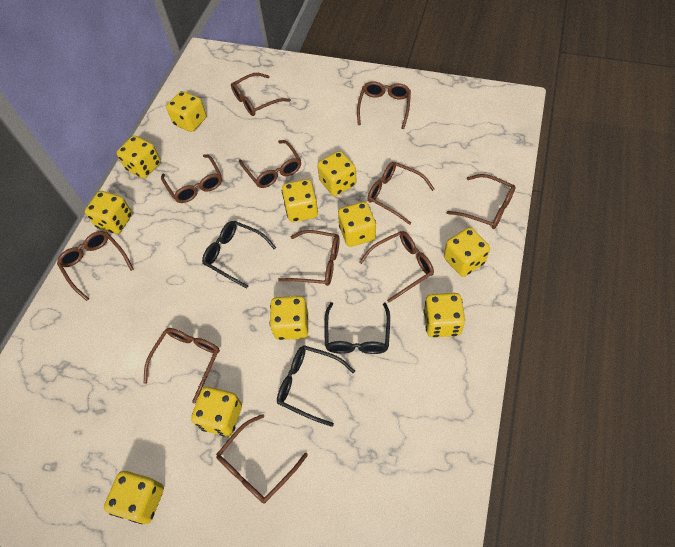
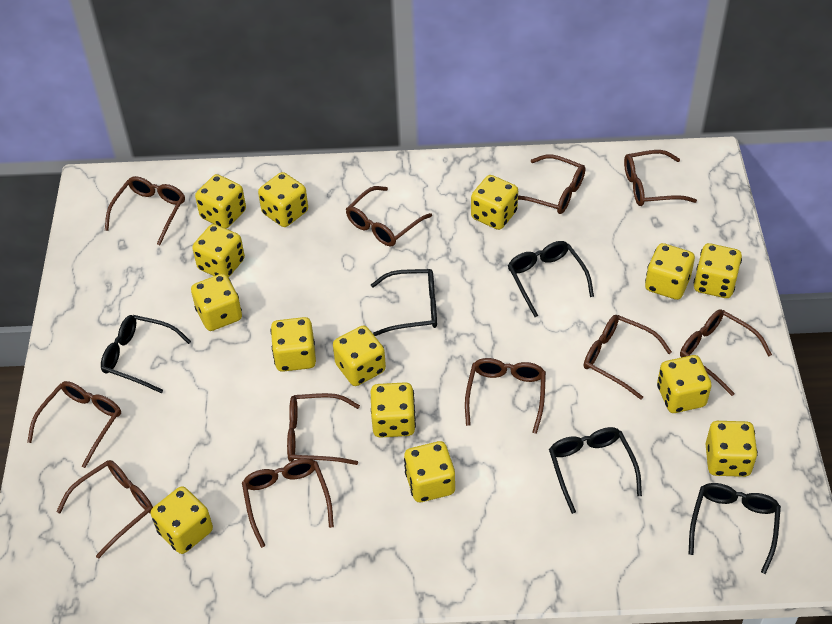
black glasses: [202,221,276,288] [277,345,355,427] [324,302,390,354] = 3 -> [101,315,191,393] [371,269,437,336] [508,241,594,317] [549,427,642,514] [689,483,781,574] = 5
yellow dice: [85,191,132,234] [104,471,164,524] [117,136,161,178] [166,91,206,132] [191,387,242,437] [270,296,308,340] [282,179,318,222] [317,151,357,196] [338,202,376,247] [423,293,465,338] [444,227,490,277] = 11 -> [151,486,213,554] [191,274,242,331] [192,224,245,278] [195,174,246,229] [258,172,308,227] [270,317,316,372] [333,326,386,386] [371,382,416,438] [404,441,455,502] [471,175,518,230] [645,243,695,300] [657,355,712,413] [694,243,742,298] [705,421,758,477] = 14

